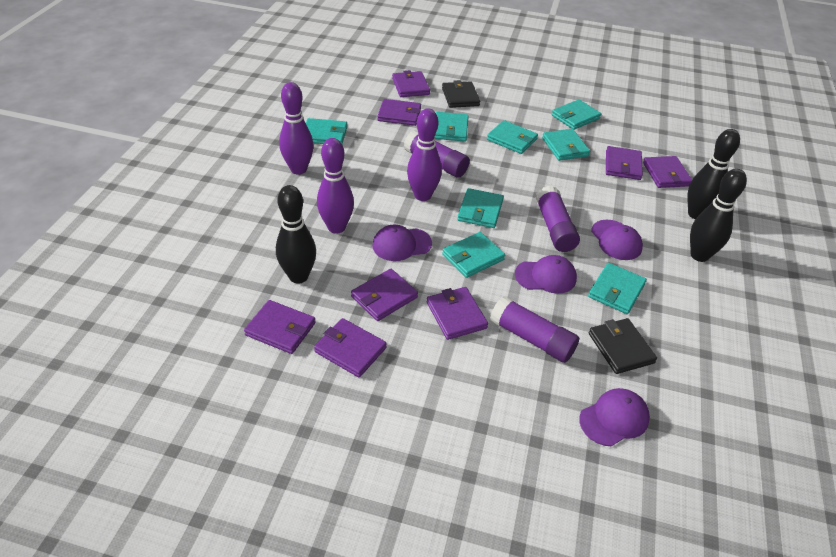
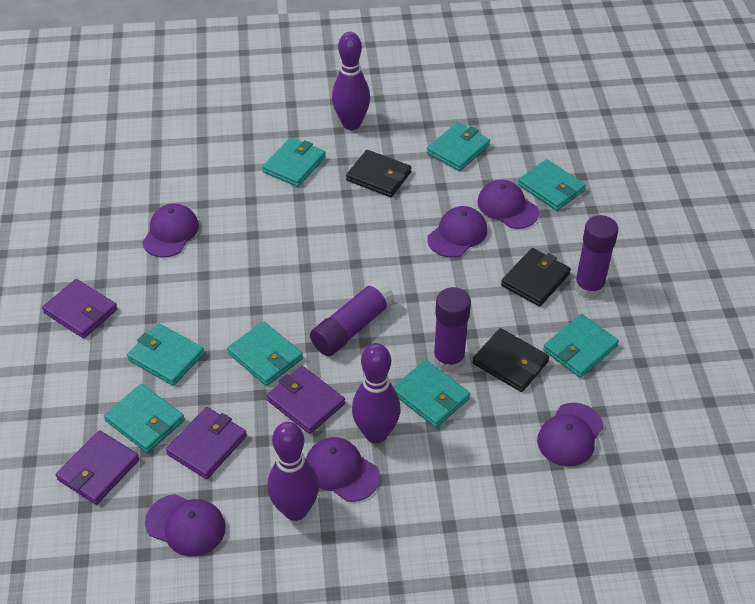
black bowling pin: [276,185,316,284] [688,129,740,219] [690,169,747,262] = 3 -> none = 0
black wallet: [442,80,480,108] [589,318,657,374] = 2 -> [346,150,412,197] [472,328,549,392] [501,248,571,307] = 3
purple cap: [372,225,432,261] [515,255,577,294] [579,388,650,446] [591,220,643,260] = 4 -> [142,203,199,258] [145,494,226,557] [306,437,380,502] [427,206,487,257] [477,180,539,229] [537,403,603,467] = 6
purple wallet: [244,300,316,354] [314,318,387,377] [351,269,418,321] [377,99,421,126] [392,70,430,97] [427,287,488,340] [606,146,643,180] [643,156,692,188] = 8 -> [42,279,118,338] [56,430,140,505] [166,407,247,479] [266,366,345,434] = 4

